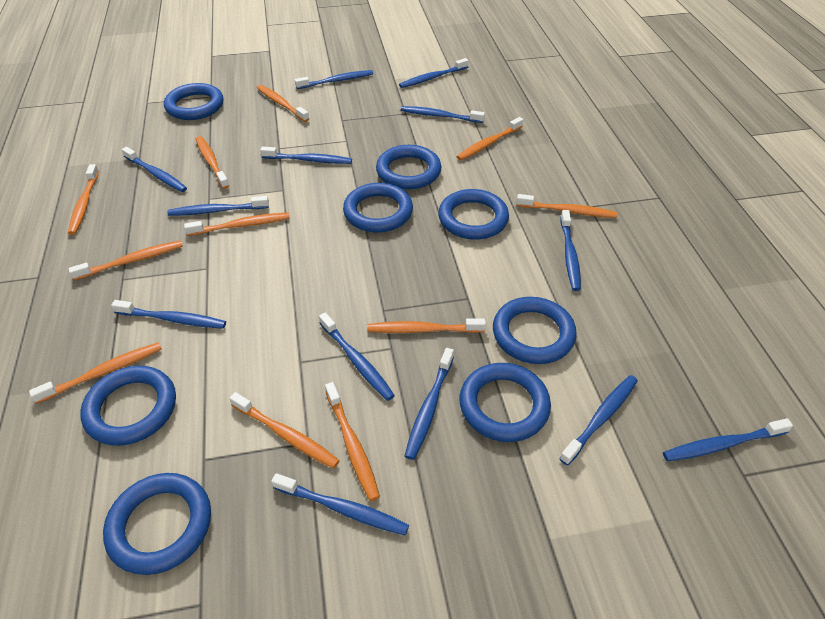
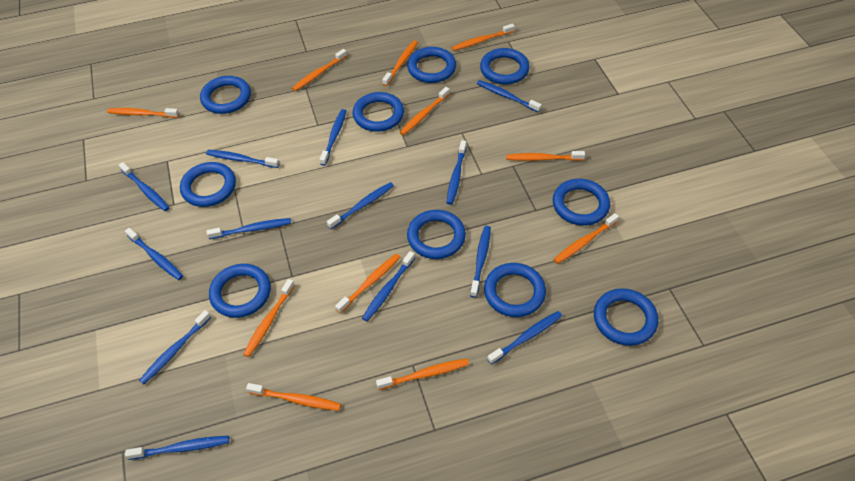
blue ring: [80,366,176,446] [103,473,211,575] [164,83,224,120] [343,183,413,233] [376,145,441,189] [438,189,509,240] [459,363,551,442] [493,297,577,364] = 8 -> [180,162,236,207] [200,76,251,114] [209,264,271,318] [353,92,404,132] [407,47,456,83] [407,210,466,259] [480,48,530,84] [484,263,546,317] [553,179,610,226] [594,288,658,346] = 10

